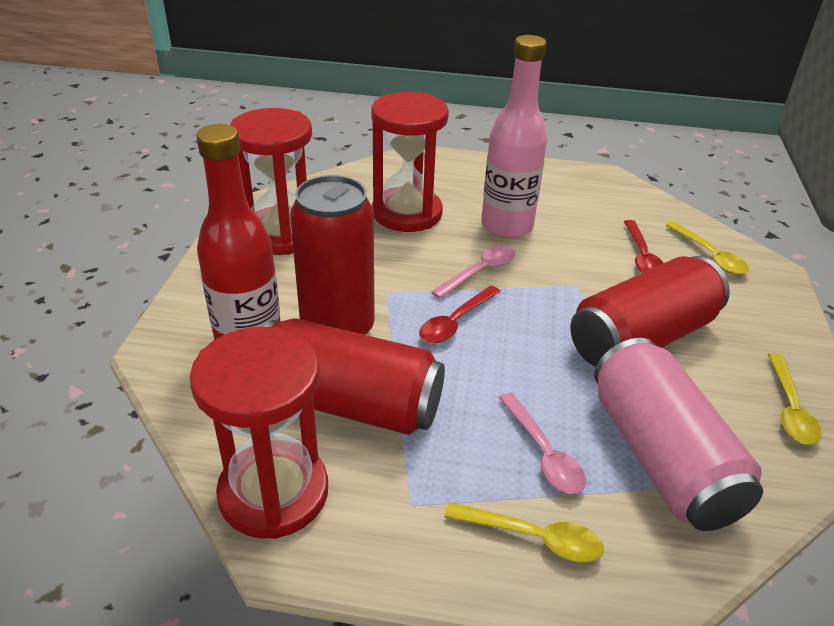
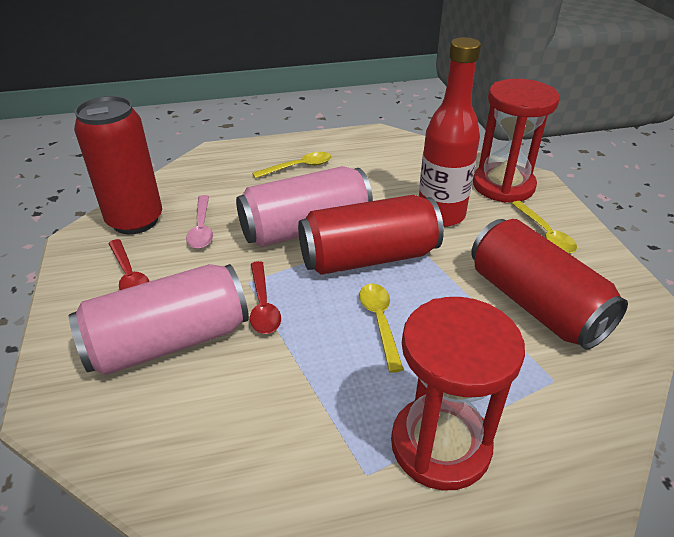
pink bottle: [481,35,547,238] = 1 -> none = 0
pink can: [594,338,763,531] = 1 -> [69,264,249,375] [236,166,373,247] = 2
pink spoon: [431,245,515,299] [499,393,586,494] = 2 -> [186,195,213,249] = 1
red hourglass: [190,327,328,539] [230,108,312,255] [371,92,449,232] = 3 -> [391,297,525,491] [473,79,560,203] = 2

